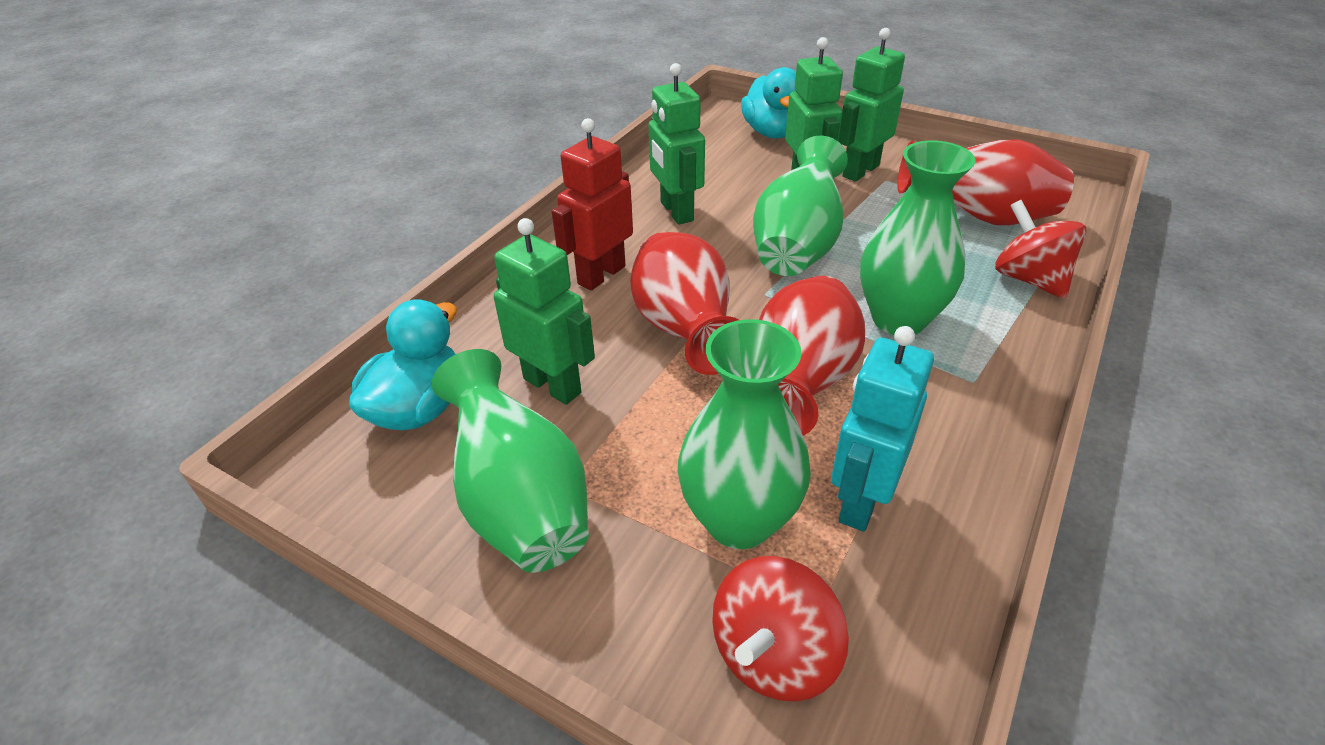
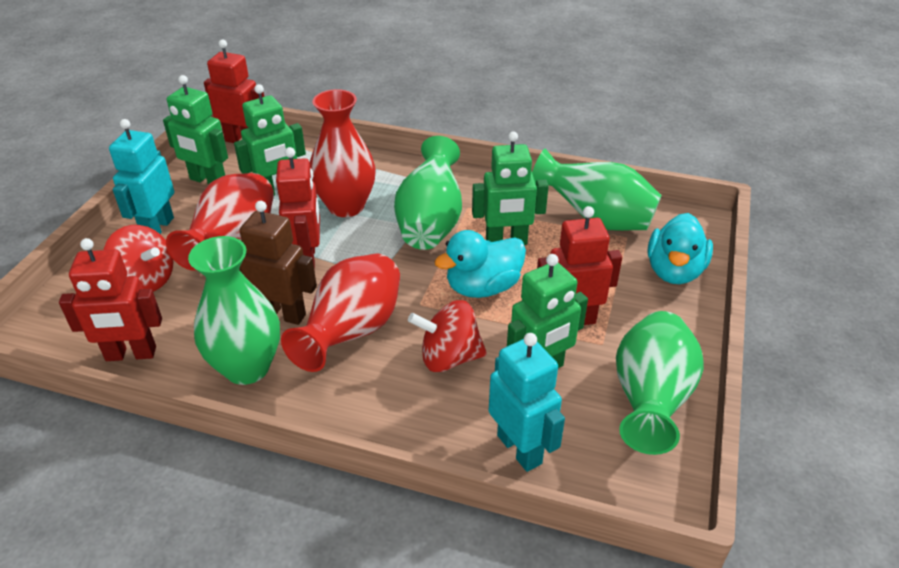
brown robot: none = 0 -> [239,201,317,325] = 1
red robot: [552,118,633,290] = 1 -> [59,238,162,361] [204,40,264,143] [276,147,320,270] [537,206,622,325] = 4
turquoise robot: [831,326,934,532] = 1 -> [109,119,174,234] [489,333,565,472] = 2

